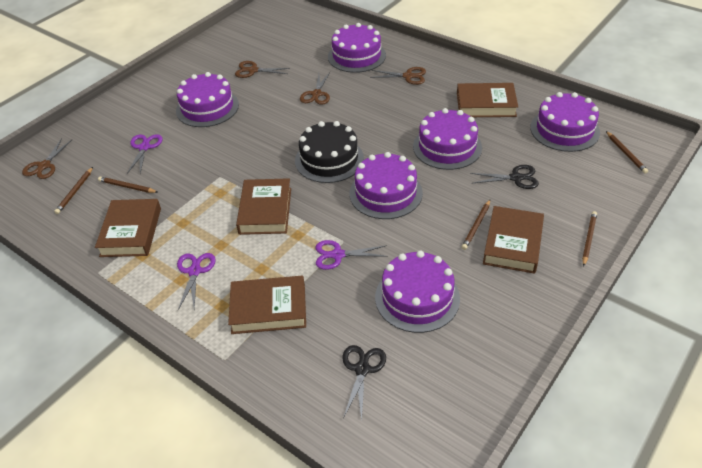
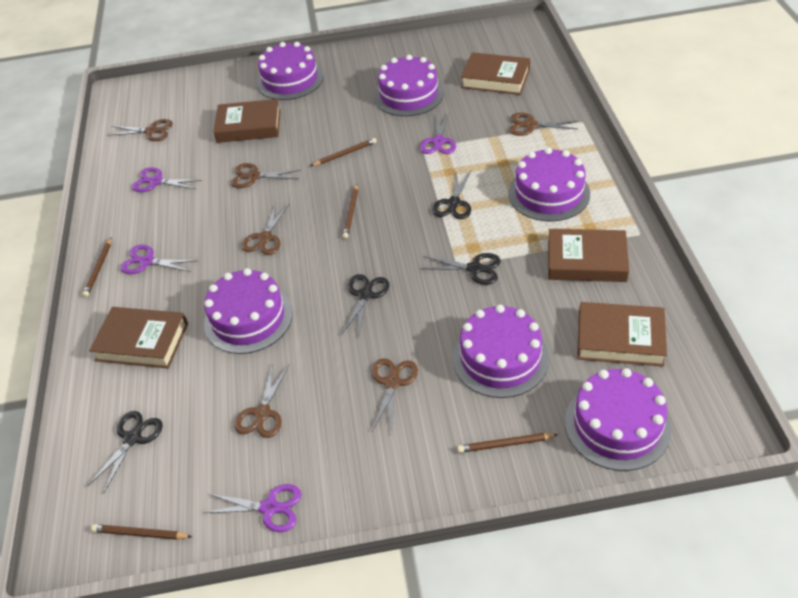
black cake: [295,121,364,183] = 1 -> none = 0
black scissors: [342,345,386,421] [470,165,539,189] = 2 -> [87,411,163,492] [341,274,389,337] [420,253,501,285] [432,170,471,219] = 4
brown scissors: [22,138,72,179] [235,61,290,78] [300,72,330,105] [370,67,426,85] = 4 -> [107,119,173,141] [231,163,301,188] [234,365,289,438] [241,203,290,255] [372,358,418,433] [510,113,578,136] = 6
purple scissors: [127,134,163,174] [177,253,216,310] [315,240,388,270] = 3 -> [120,245,197,274] [132,167,202,192] [203,484,301,532] [420,113,456,154] = 4

